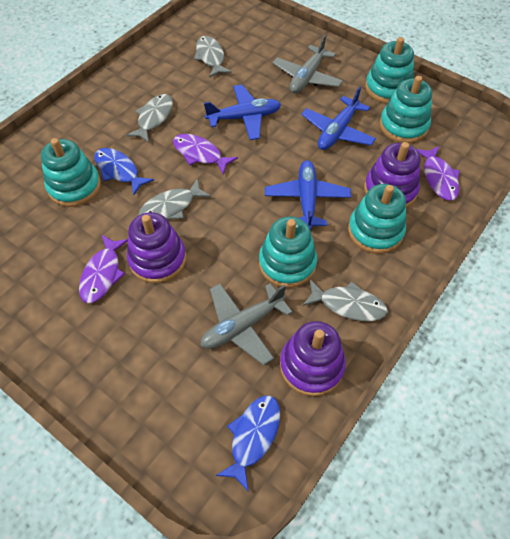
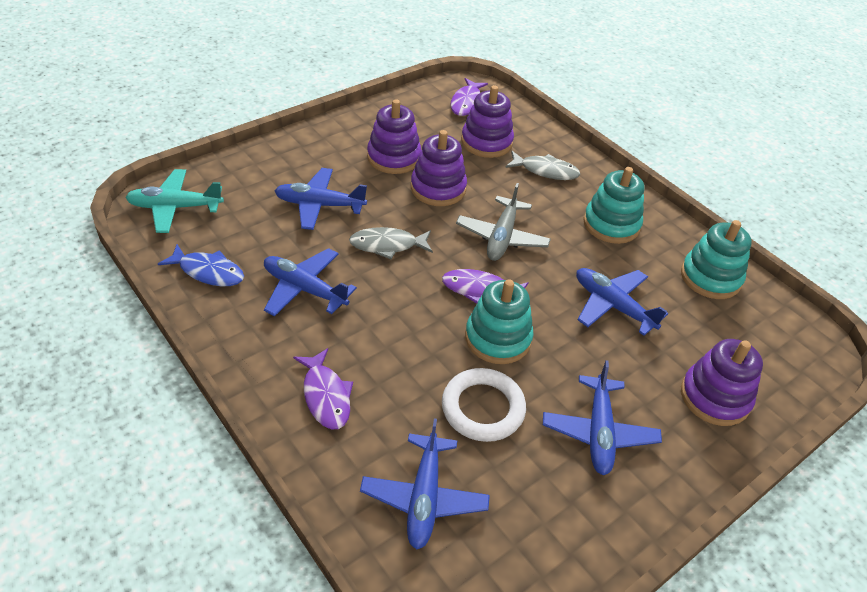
blue fish: [94,148,154,195] [216,395,280,492] = 2 -> [158,244,244,286] = 1
blue plane: [204,85,281,140] [265,160,351,230] [301,86,376,150] = 3 -> [264,248,357,317] [275,168,367,230] [360,418,490,550] [543,360,662,475] [576,268,668,336] = 5
grey fish: [126,94,173,143] [138,179,211,219] [194,36,232,78] [303,279,388,321] = 4 -> [349,227,433,259] [505,151,580,180] = 2
grey plane: [200,283,293,366] [273,34,343,93] = 2 -> [456,183,551,261] = 1
purple stacking toy: [127,212,186,283] [280,321,346,396] [364,142,421,208] = 3 -> [367,99,421,174] [411,130,467,206] [461,85,514,158] [681,339,763,426] = 4
turquoise plane: none = 0 -> [125,169,224,233] = 1
turquoise stacking toy: [41,138,101,207] [259,217,317,288] [348,184,406,254] [365,37,414,104] [380,76,432,143] = 5 -> [465,279,534,364] [583,167,645,244] [681,220,752,299] = 3
white ring: none = 0 -> [442,368,526,442] = 1

